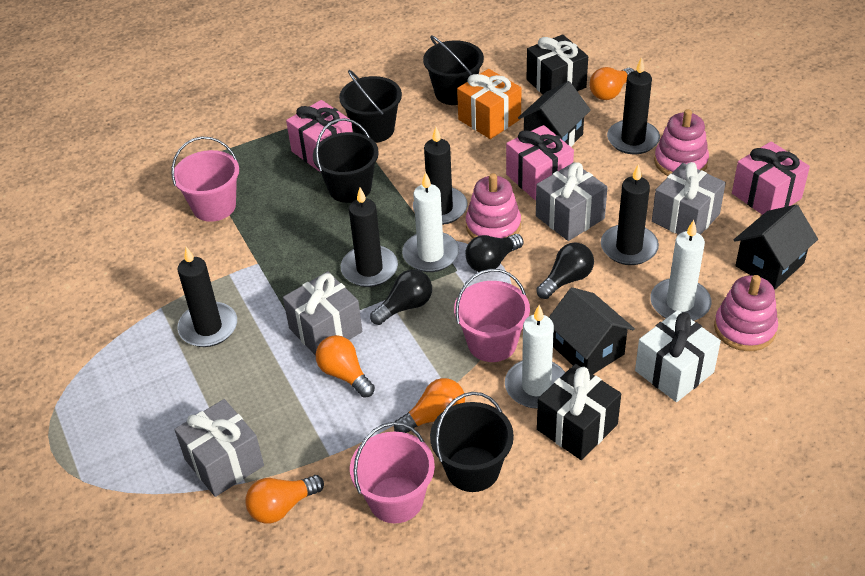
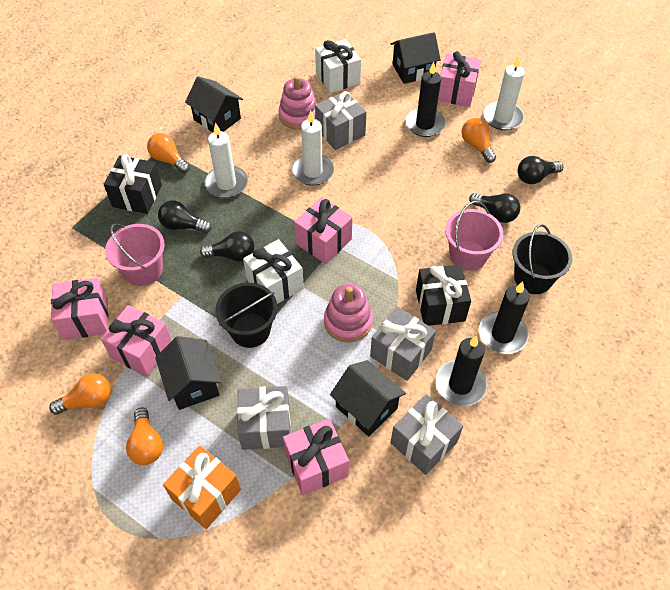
black bucket: [313,118,379,203] [339,70,402,143] [423,36,484,105] [430,392,514,492] = 4 -> [215,283,277,348] [513,224,572,294] = 2
black candle: [177,247,237,347] [341,188,398,287] [413,127,468,225] [601,164,659,265] [607,57,660,154] = 5 -> [405,62,446,137] [435,336,487,407] [479,282,530,354] = 3
black house: [518,81,591,147] [549,287,635,374] [733,204,818,289] = 3 -> [155,336,221,410] [185,76,243,132] [330,360,406,437] [391,32,441,84] = 4
black light bulb: [370,269,432,325] [465,234,524,273] [536,242,594,299] = 3 -> [158,200,212,233] [200,231,254,262] [469,193,520,223] [518,156,563,184] = 4
pink bucket: [172,137,239,222] [350,422,435,523] [454,269,530,362] = 3 -> [105,223,165,286] [445,201,503,271] = 2
pink gift: [286,100,353,172] [506,125,574,200] [732,141,810,215] = 3 -> [51,278,109,340] [101,305,172,377] [283,418,349,495] [294,197,353,264] [438,51,481,107] = 5
pink stacking toy: [466,173,521,239] [654,109,709,176] [714,275,778,351] = 3 -> [279,76,317,130] [324,284,373,342] = 2
white gift: [635,310,721,402] = 1 -> [243,239,304,304] [315,39,361,93] = 2

